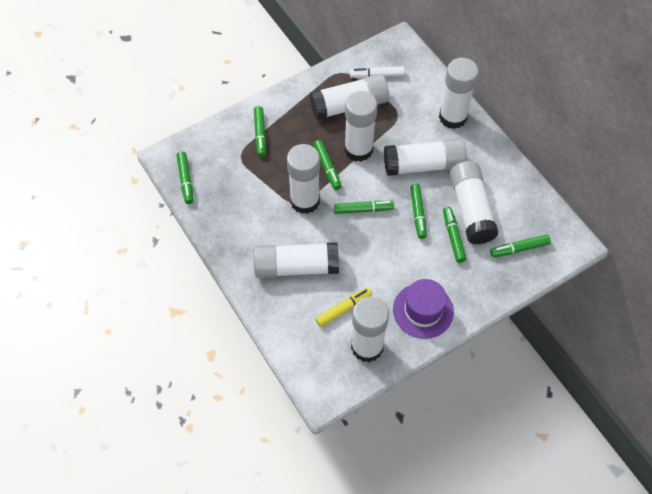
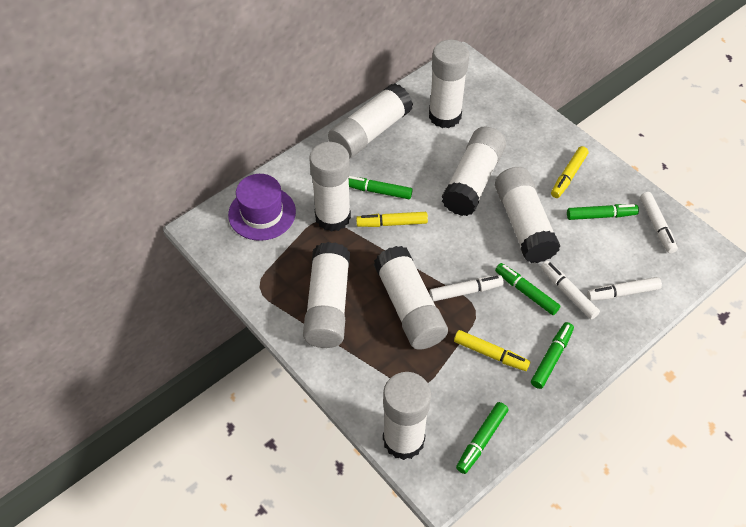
green marker: [176,152,193,204] [254,106,266,157] [313,140,341,190] [334,201,394,214] [410,184,427,239] [443,207,466,263] [490,234,551,257] = 7 -> [349,176,412,199] [456,402,508,474] [495,263,560,315] [531,322,574,389] [567,204,639,220] = 5
white marker: [350,66,405,78] = 1 -> [429,275,504,302] [541,261,600,319] [587,277,662,301] [640,192,678,253] = 4
yellow marker: [315,287,372,327] = 1 -> [356,212,428,227] [454,330,530,371] [551,146,589,198] = 3

